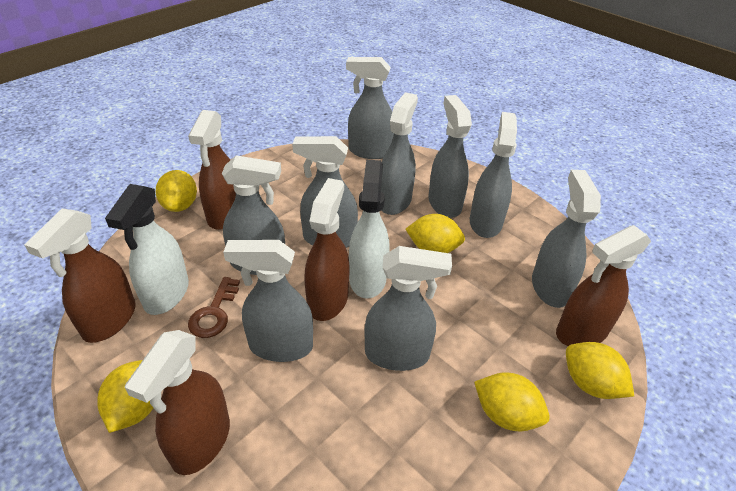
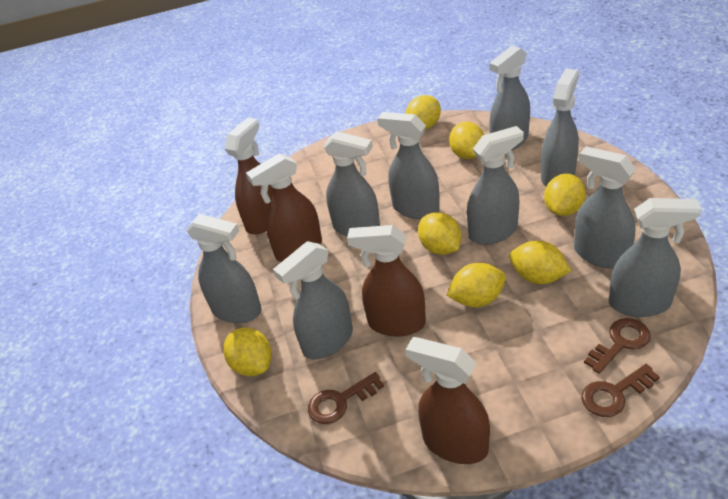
brown key: [188,277,240,338] = 1 -> [308,372,384,424] [581,364,660,417] [584,318,650,374] = 3
brown spray bottle: [24,208,136,343] [125,330,230,475] [188,110,236,230] [304,178,350,321] [556,225,651,346] = 5 -> [225,118,273,234] [246,153,322,262] [347,225,426,337] [405,337,490,464] = 4
white spray bottle: [105,184,189,315] [349,160,390,298] = 2 -> none = 0
yellow lemon: [97,360,153,433] [156,170,197,212] [406,214,465,253] [474,372,550,431] [566,342,634,399] = 5 -> [223,328,272,376] [405,95,441,130] [418,212,461,255] [447,263,506,307] [449,122,484,159] [509,241,571,284] [544,174,586,216] = 7

